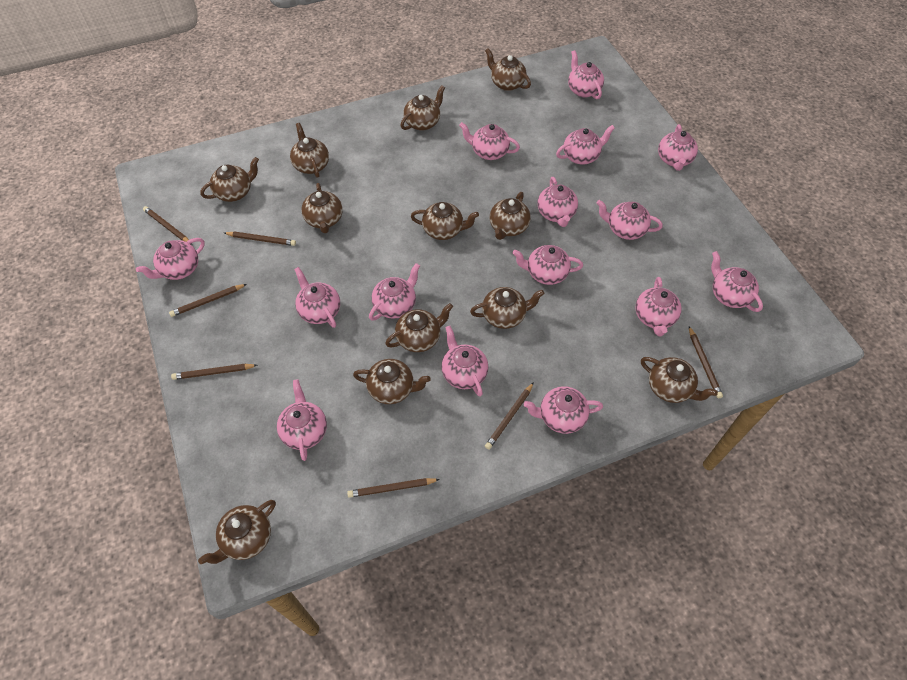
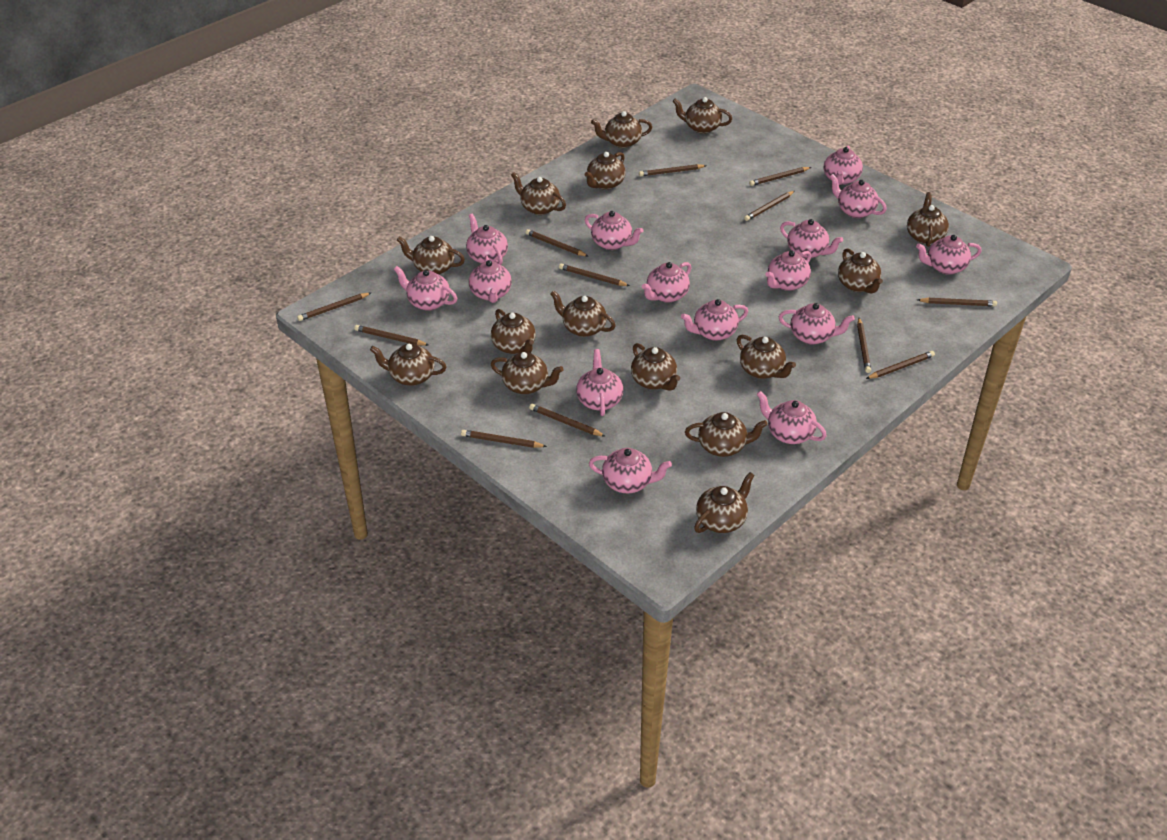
brown pencil: [143,206,192,245] [169,284,247,317] [171,364,257,380] [224,231,296,246] [347,478,440,498] [485,382,534,450] [689,326,723,398] = 7 -> [297,293,371,321] [354,325,428,346] [461,430,547,448] [525,229,589,257] [529,404,606,437] [559,264,630,286] [639,164,707,177] [744,191,795,221] [749,167,811,186] [857,318,871,373] [866,351,935,379] [917,298,997,307] = 12
brown teapot: [198,500,276,564] [200,157,259,202] [290,123,329,178] [301,183,343,233] [353,359,431,404] [385,303,453,352] [401,86,445,131] [411,202,479,240] [470,287,544,329] [485,48,531,91] [490,192,531,240] [641,357,718,403] = 12 -> [370,344,446,386] [397,236,465,275] [490,352,564,394] [491,309,536,354] [511,172,566,215] [550,290,615,337] [585,152,626,190] [591,111,652,148] [631,343,680,391] [673,97,732,134] [685,412,768,457] [694,472,754,533] [737,335,796,379] [838,248,883,293] [907,192,949,247] = 15

